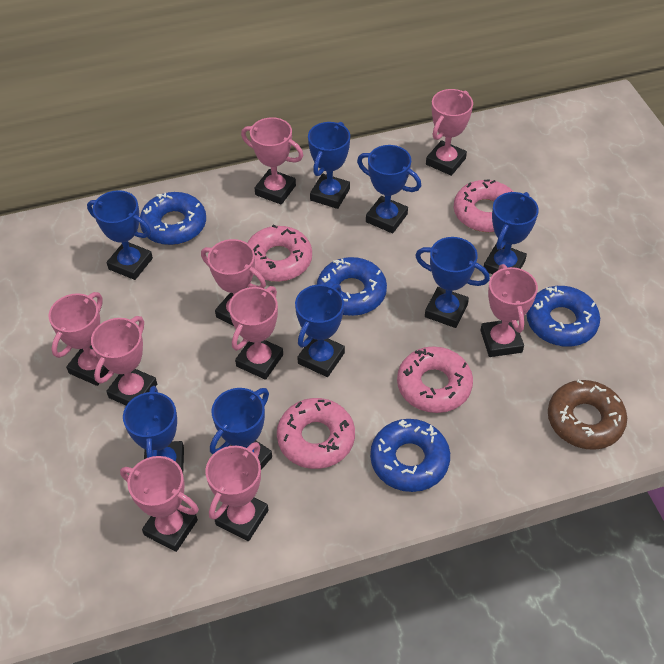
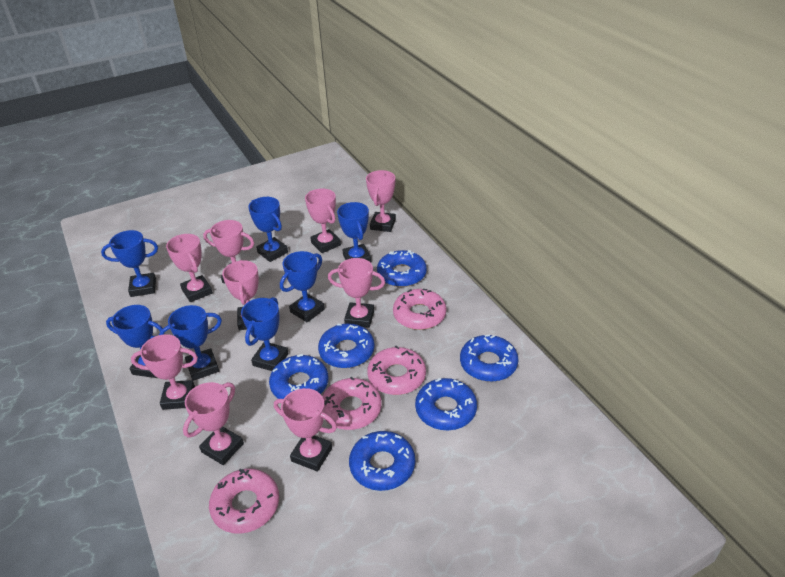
blue donut: [140,192,206,245] [317,257,387,316] [370,419,450,492] [527,286,600,347] = 4 -> [269,354,328,399] [318,323,375,368] [349,431,415,491] [377,250,427,287] [415,378,477,430] [460,335,519,382] = 6
blue trophy: [87,190,153,280] [123,386,184,472] [210,388,272,470] [295,284,345,377] [308,122,350,209] [357,145,421,233] [415,237,490,328] [484,192,539,275] = 8 -> [101,230,158,297] [106,305,164,378] [159,305,222,381] [241,297,289,371] [248,197,288,262] [280,251,325,323] [337,202,371,263] = 7
brown donut: [548,380,627,450] = 1 -> none = 0

